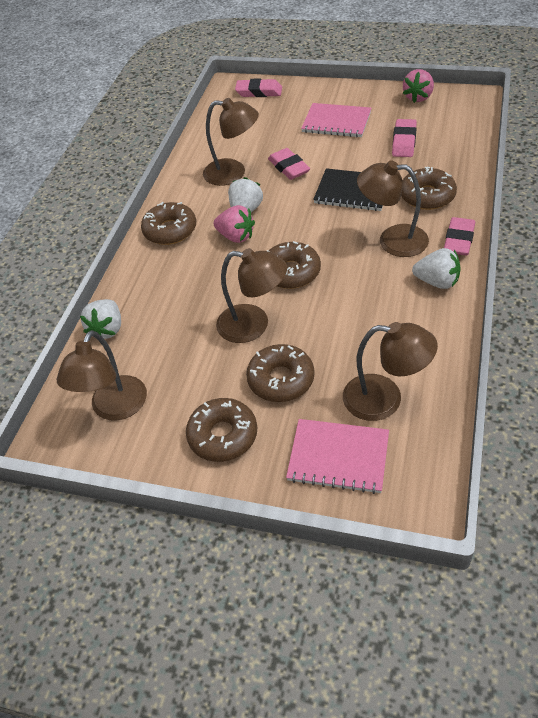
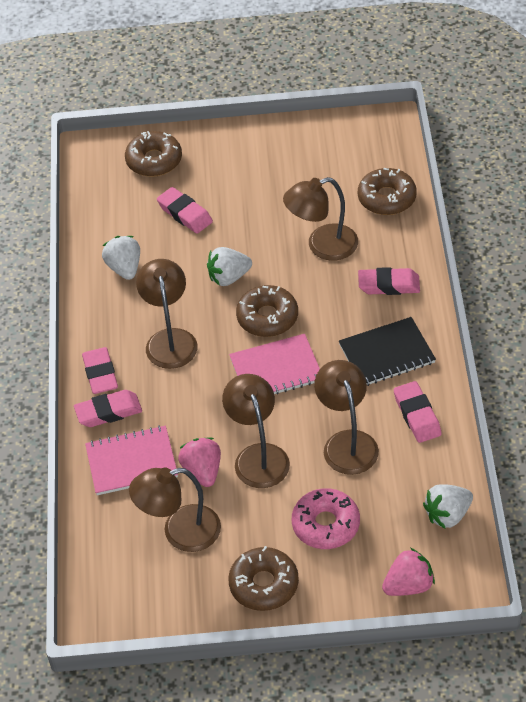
brown donut: [141,202,196,245] [186,398,257,462] [246,344,315,402] [267,241,321,289] [401,167,457,210] = 5 -> [125,131,182,177] [228,546,299,611] [236,285,298,337] [358,168,417,215] = 4
pink donut: none = 0 -> [292,488,360,549] = 1
pink eraser: [235,78,282,97] [268,148,310,180] [392,119,417,157] [444,217,475,255] = 4 -> [74,390,142,427] [82,347,118,394] [157,187,213,234] [358,267,420,295] [394,381,442,443] = 5

